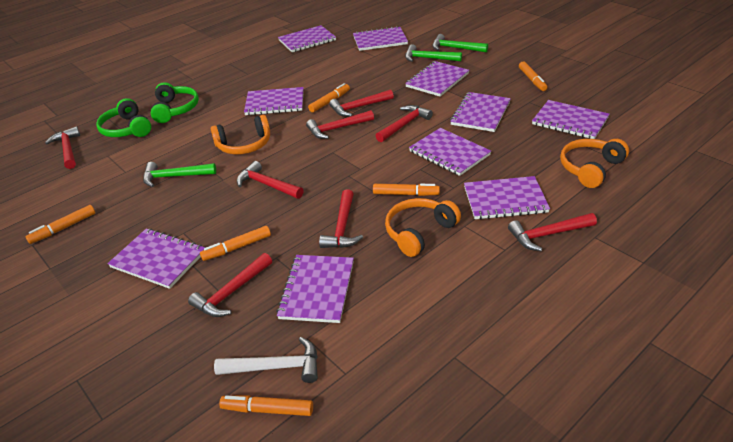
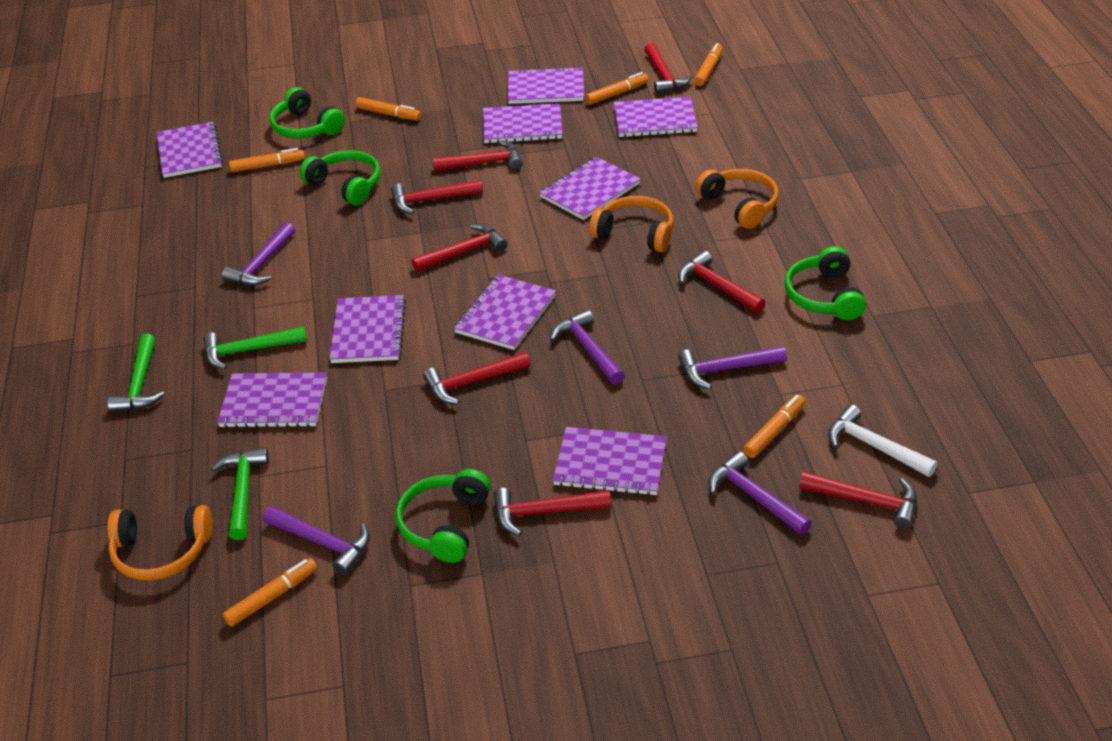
green headphones: [96,98,151,137] [151,82,199,123] = 2 -> [269,87,345,139] [300,150,380,206] [396,469,491,563] [784,246,866,320] = 4
purple hammer: none = 0 -> [222,222,295,286] [263,506,370,575] [550,310,625,385] [678,346,787,389] [708,451,812,535] = 5
purple notebook: [107,229,205,289] [244,87,304,115] [276,255,354,323] [278,25,336,52] [353,26,408,51] [405,61,469,96] [409,128,491,176] [450,92,511,132] [464,176,550,220] [532,100,609,139] = 10 -> [157,122,223,178] [217,373,327,428] [329,295,406,363] [454,274,556,350] [483,103,562,143] [508,67,584,104] [539,157,640,220] [553,427,667,496] [614,97,698,137] = 9

